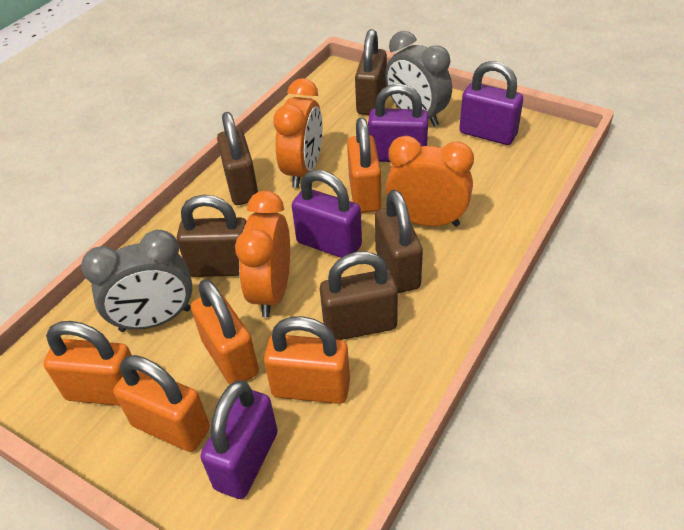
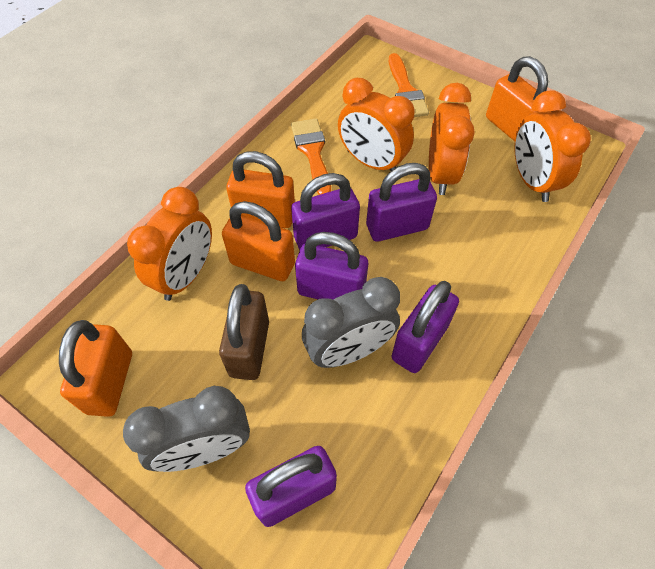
brown padlock: [177,195,247,277] [217,112,258,205] [320,251,398,340] [355,29,387,115] [375,190,423,293] = 5 -> [219,284,269,380] = 1
orange brush: none = 0 -> [291,118,331,195] [389,53,429,117] = 2
orange clock: [235,191,290,317] [273,78,323,188] [385,136,474,227] = 3 -> [127,187,212,301] [338,78,415,171] [429,83,475,195] [514,90,591,202] = 4
orange padlock: [43,321,132,406] [114,355,210,452] [191,279,259,384] [264,316,350,404] [347,117,381,213] = 5 -> [59,320,132,417] [222,201,295,281] [226,151,295,228] [486,56,548,141] = 4
purple padlock: [200,380,278,499] [292,170,362,258] [368,84,429,162] [459,61,523,145] = 4 -> [245,446,337,527] [291,173,360,250] [295,232,368,300] [366,163,437,242] [392,281,459,373] = 5

